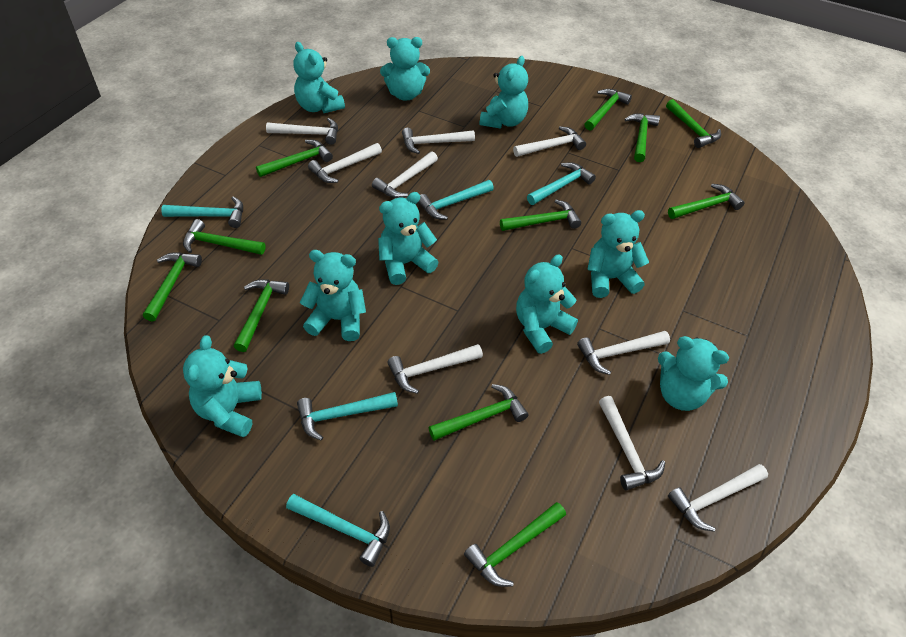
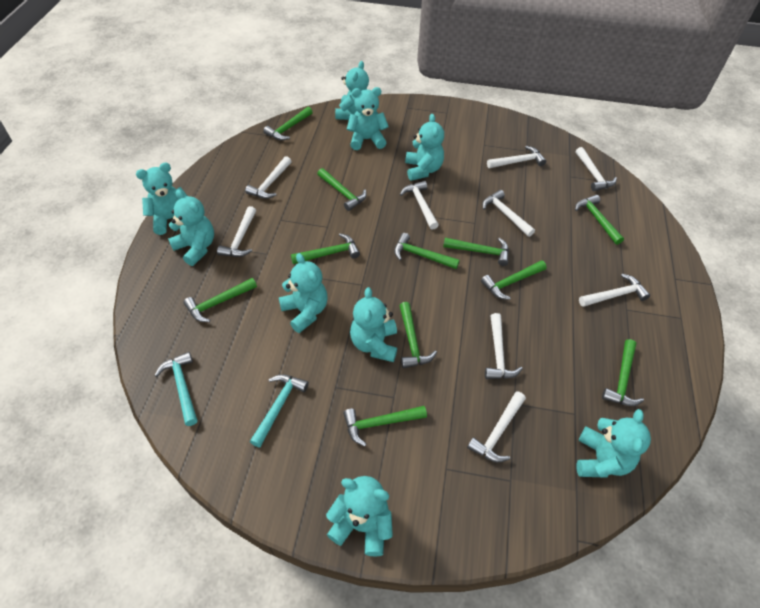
turquoise hammer: [161,197,243,228] [286,494,390,567] [297,392,398,441] [418,180,494,220] [527,162,596,205] = 5 -> [154,352,198,426] [250,374,309,447] = 2

